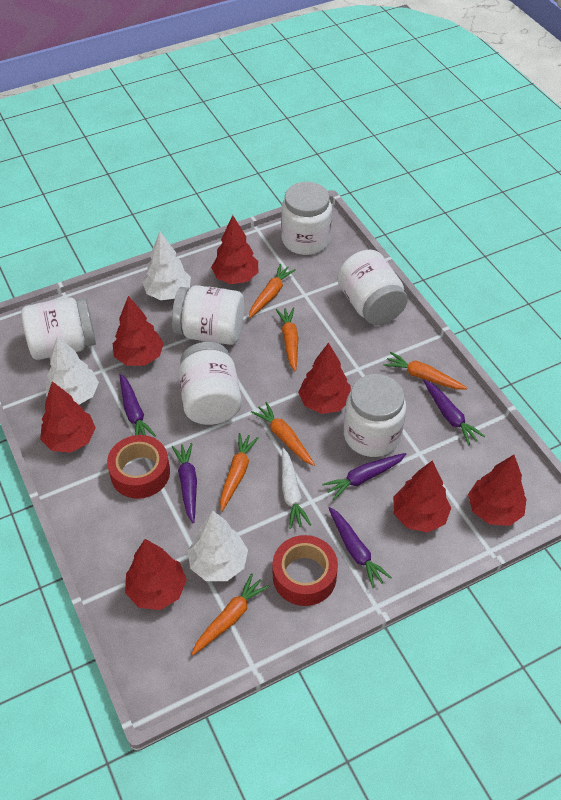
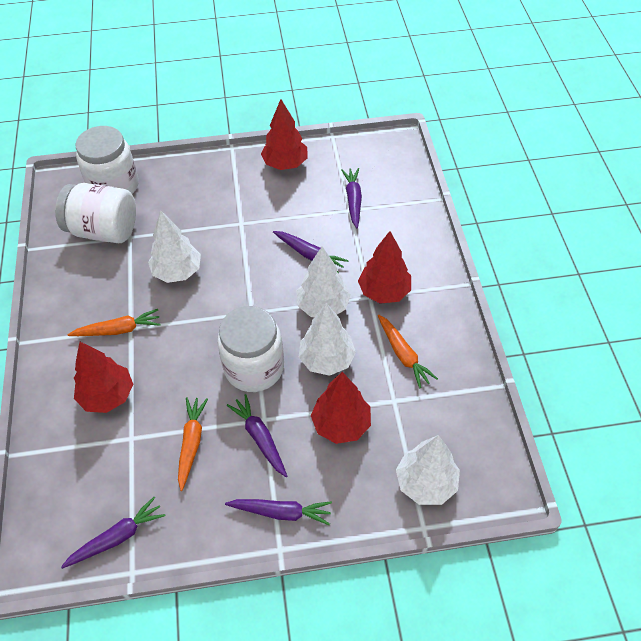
orange carrot: [192,573,269,655] [220,433,259,511] [249,264,296,318] [251,402,315,466] [276,307,298,371] [383,352,467,389] = 6 -> [68,309,161,336] [178,397,208,491] [378,314,438,388] = 3
red tape: [107,435,170,499] [272,535,338,606] = 2 -> none = 0
red tree: [40,381,96,453] [113,296,164,366] [125,539,187,610] [211,215,258,284] [298,342,351,414] [393,460,451,532] [468,455,527,526] = 7 -> [74,342,133,413] [261,99,308,170] [311,372,371,444] [358,231,411,304] = 4
white carrot: [282,448,311,529] = 1 -> none = 0
white jar: [21,298,96,360] [172,285,244,345] [178,342,242,425] [281,182,332,255] [337,250,408,325] [344,374,406,457] = 6 -> [55,183,136,243] [75,126,139,194] [217,306,284,392] = 3
white tree: [46,336,99,405] [142,231,191,300] [188,511,248,581] = 3 -> [148,210,201,283] [296,246,351,317] [299,303,356,376] [396,435,460,505] = 4

